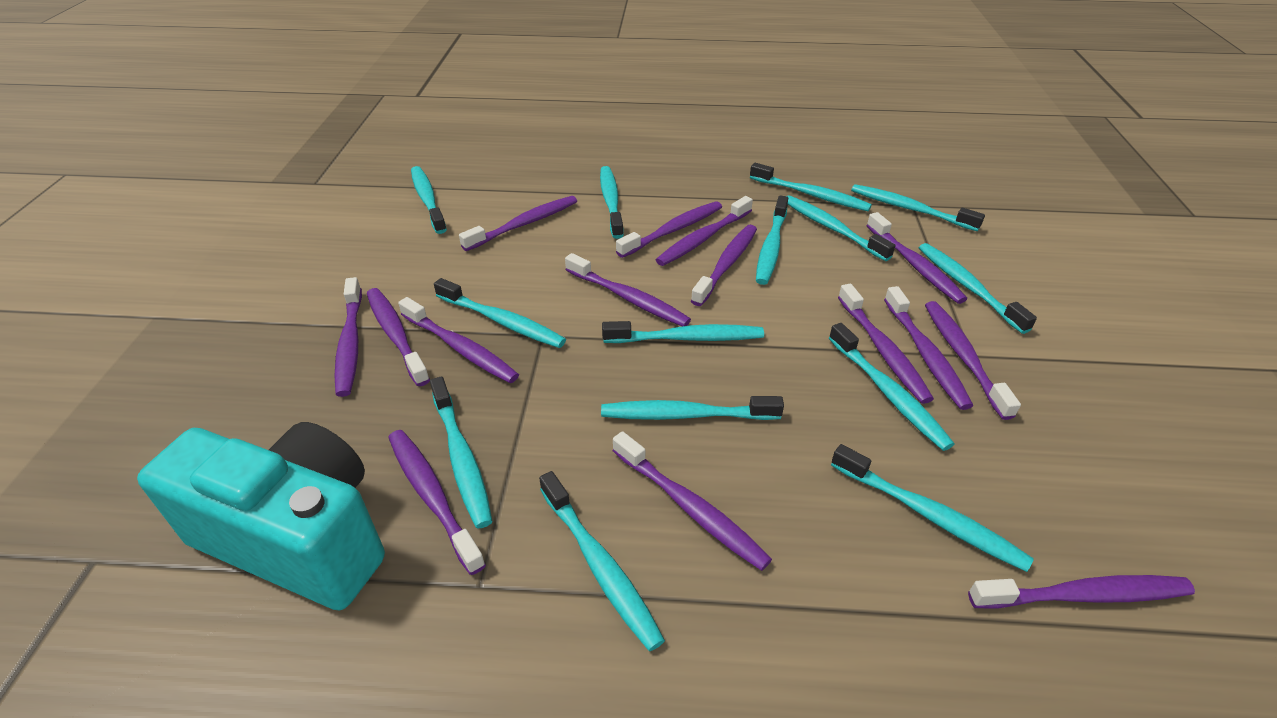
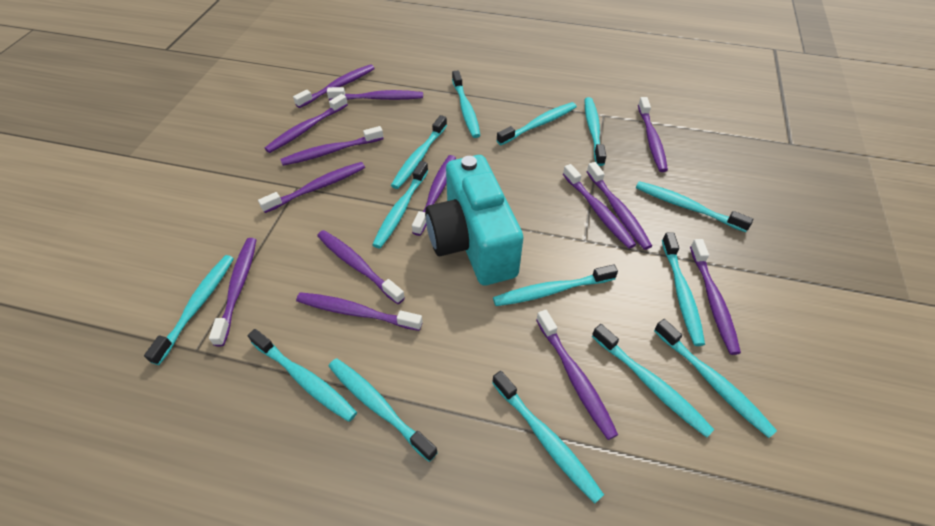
purple toothbrush: [335,277,362,397] [367,288,430,386] [388,430,486,575] [398,297,519,383] [459,196,577,251] [565,253,691,326] [613,431,772,571] [616,201,722,258] [656,196,753,266] [691,225,757,306] [838,284,934,404] [867,212,967,304] [884,286,973,410] [925,301,1021,420] [968,575,1195,609] = 15 -> [209,238,256,346] [258,162,365,213] [264,94,348,153] [280,126,383,166] [293,64,375,108] [296,292,423,331] [317,230,405,304] [327,87,423,101] [412,155,456,236] [536,310,618,440] [563,164,636,249] [587,162,652,250] [638,97,668,172] [690,239,741,355] = 14

